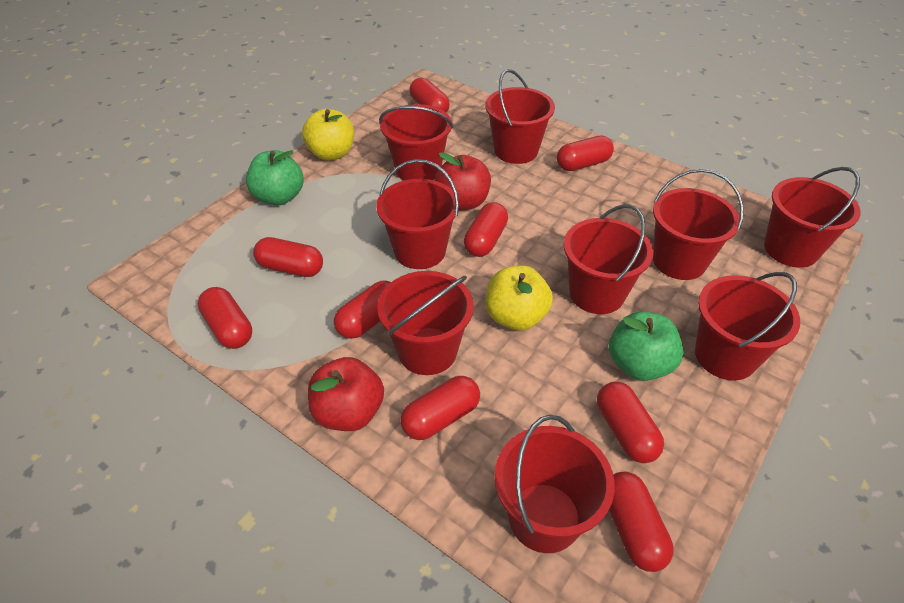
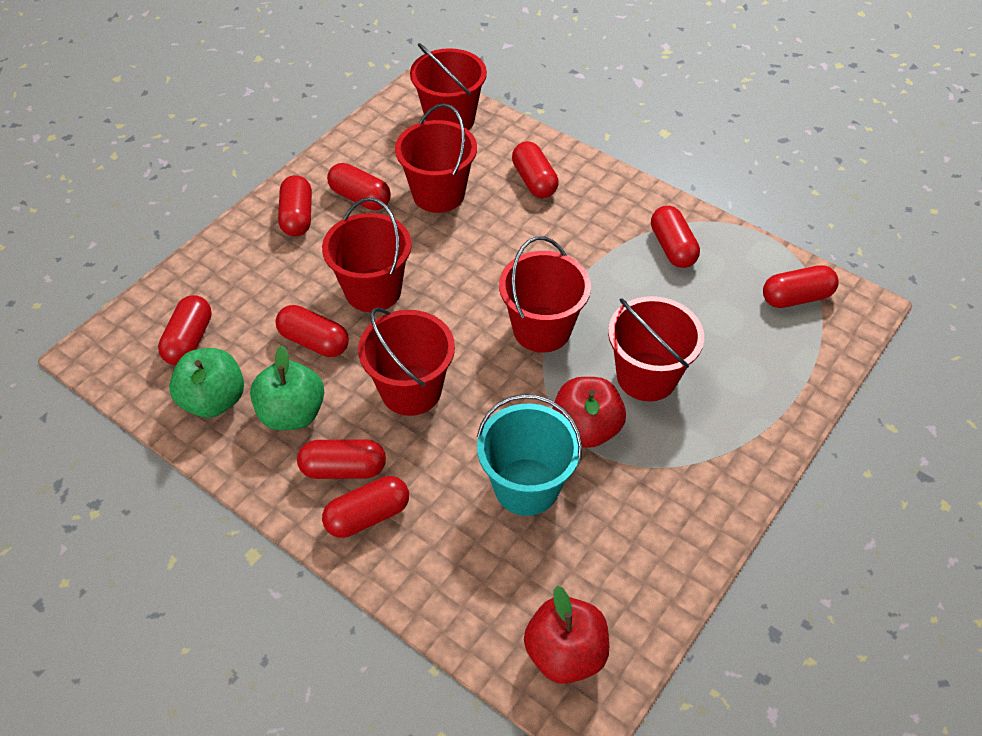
red bucket: [376,159,459,269] [378,271,474,375] [379,104,453,181] [485,69,555,164] [494,415,615,553] [564,204,653,314] [653,169,743,280] [695,272,800,381] [764,167,861,268] = 9 -> [322,197,412,312] [358,307,455,416] [395,103,477,213] [410,43,487,130] [499,236,591,353] [608,296,704,401] = 6
turquoise bucket: none = 0 -> [477,394,582,516] = 1
yellow apple: [302,109,354,161] [486,266,553,330] = 2 -> none = 0

